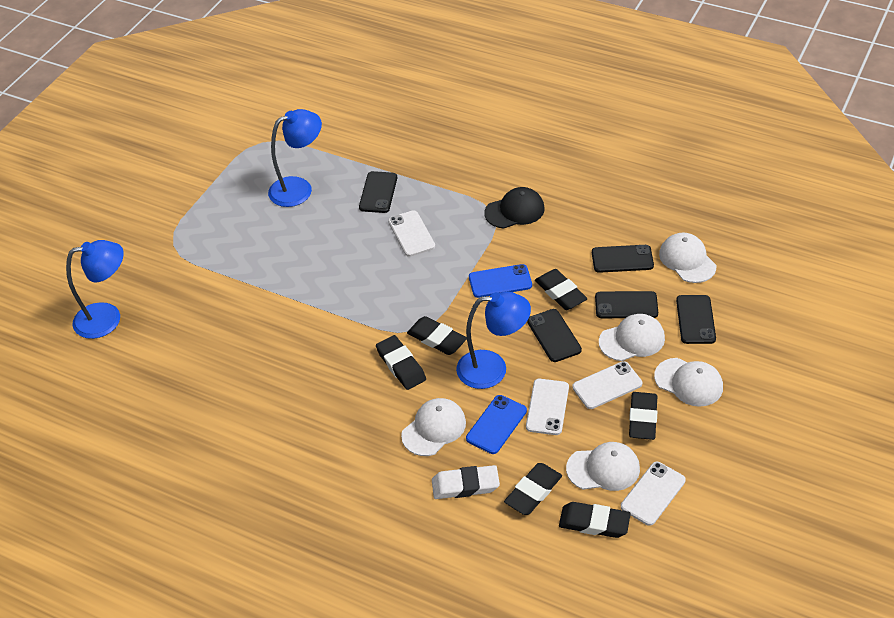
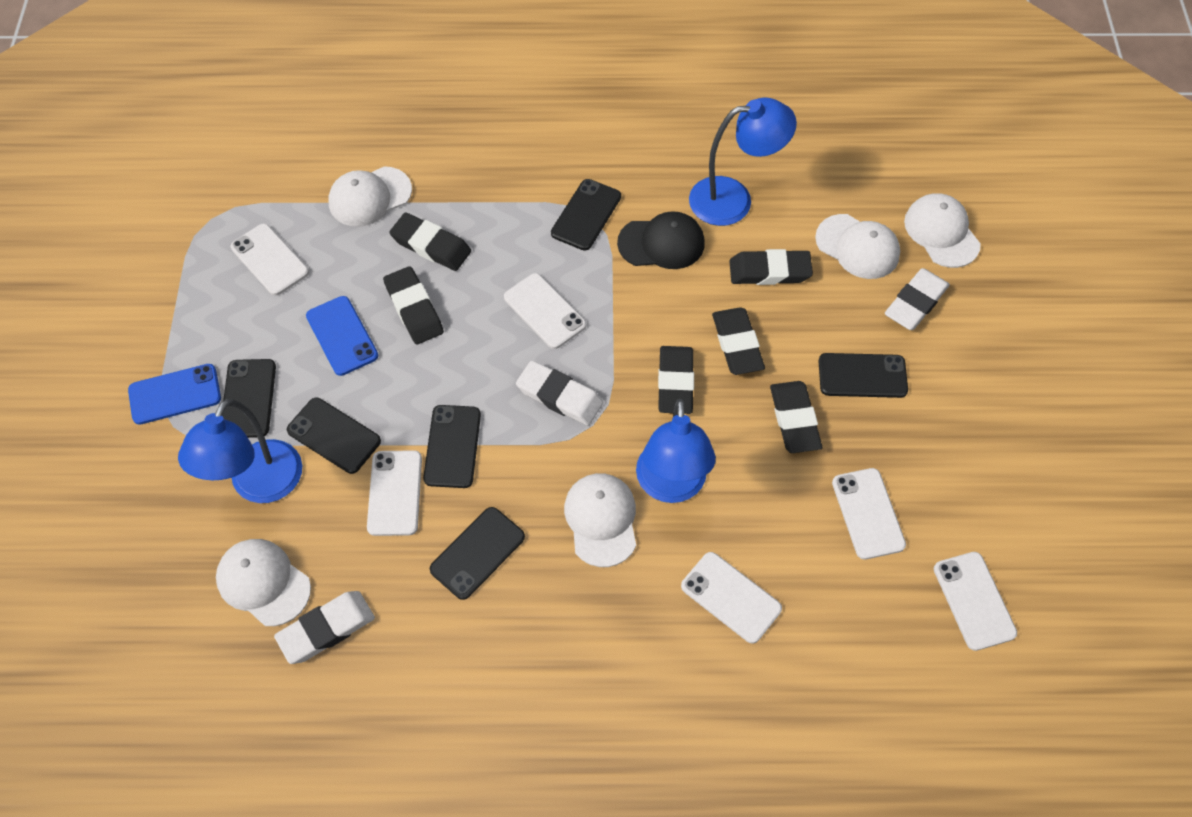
black phone: [359,171,397,213] [527,309,582,362] [592,245,654,273] [595,291,658,318] [676,295,716,344] = 5 -> [222,359,276,438] [287,398,381,474] [423,405,481,488] [430,507,525,600] [551,179,621,251] [819,353,908,398] = 6
white eraser: [432,465,500,499] = 1 -> [274,591,375,664] [516,360,603,426] [885,268,950,330] = 3
white phone: [388,210,435,257] [526,379,569,435] [572,361,642,409] [621,462,686,526] = 4 -> [231,223,309,296] [367,450,422,536] [504,273,586,349] [681,552,782,644] [832,468,906,560] [934,552,1017,651] = 6

